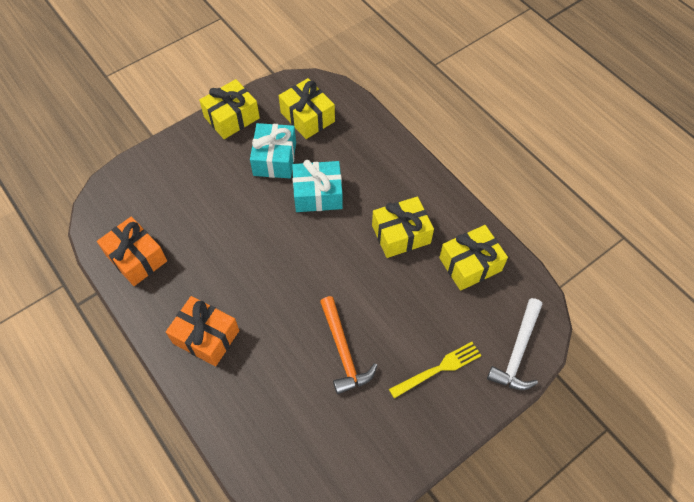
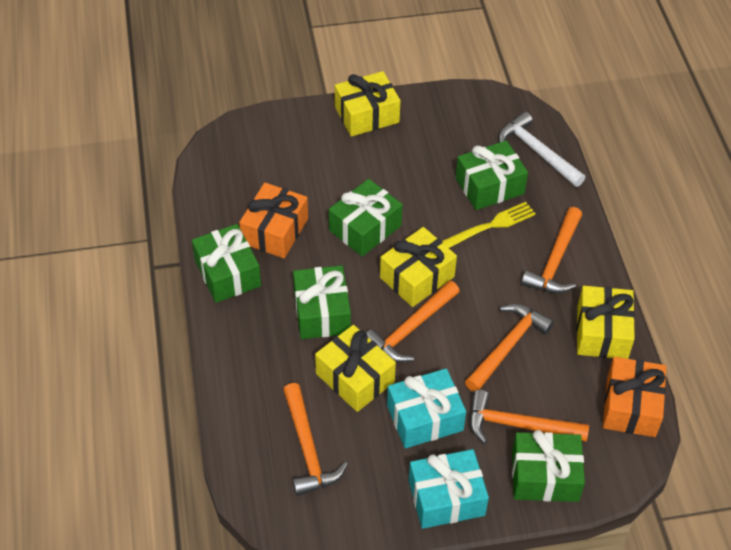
green gift: none = 0 -> [192,224,261,303] [293,265,351,339] [329,179,403,257] [455,141,528,210] [512,430,585,502] = 5
orange hammer: [320,296,377,394] = 1 -> [283,383,348,496] [366,281,460,363] [465,304,554,392] [469,390,589,444] [521,207,582,294] = 5

